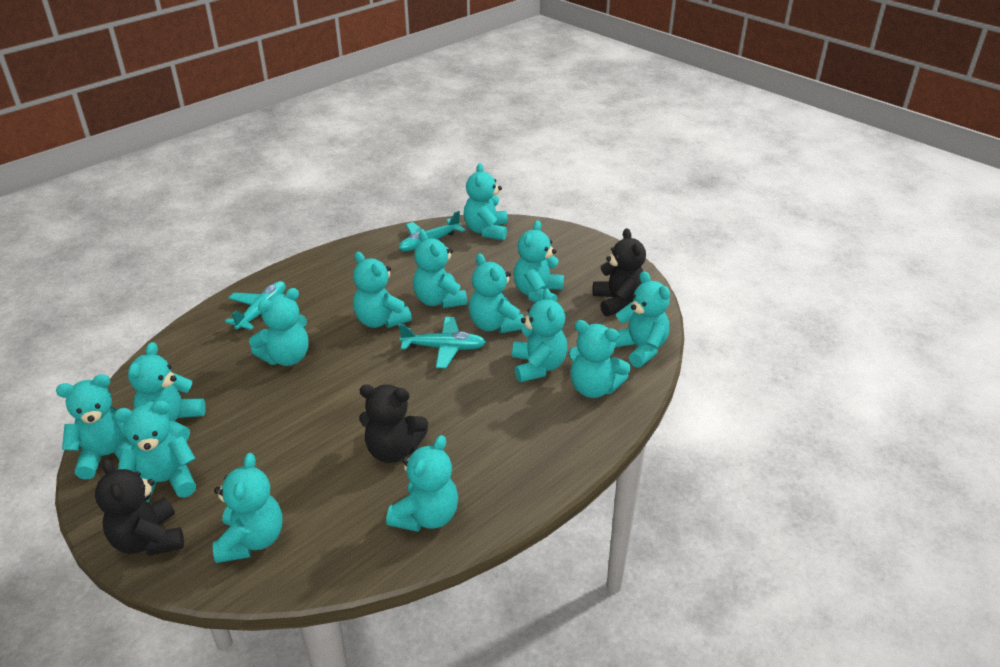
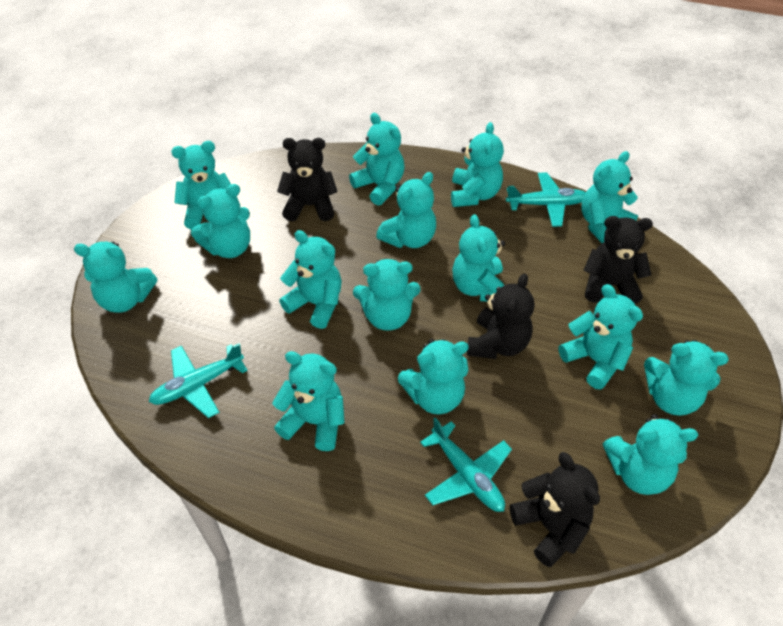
black teddy bear: [95,459,184,556] [359,385,428,463] [593,228,646,316] = 3 -> [277,138,338,221] [467,273,534,359] [510,452,600,567] [584,216,653,304] = 4
turquoise teddy bear: [56,374,132,480] [114,401,196,503] [128,342,206,441] [213,453,283,563] [249,288,308,366] [353,252,412,328] [386,435,458,532] [413,230,467,308] [464,163,508,240] [469,253,524,333] [512,288,567,382] [514,220,564,303] [569,320,631,398] [615,271,670,368] = 14 -> [74,242,157,313] [171,141,231,230] [191,184,250,258] [272,351,345,451] [279,230,342,329] [349,113,404,206] [353,259,421,331] [376,172,436,248] [398,339,469,414] [451,122,504,207] [452,214,505,302] [559,284,643,390] [581,151,638,243] [603,414,698,495] [644,340,729,416] = 15

